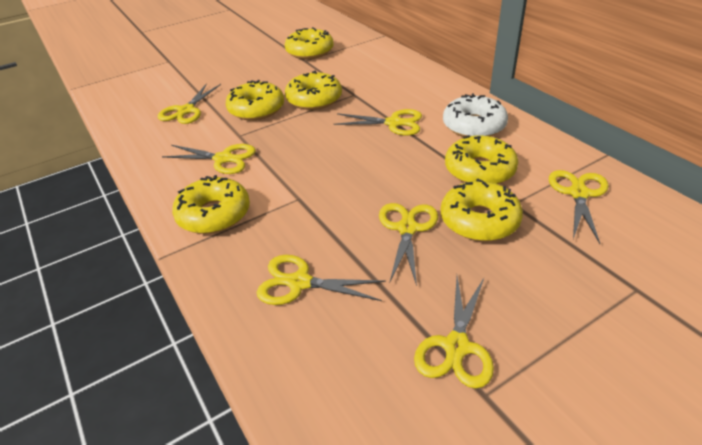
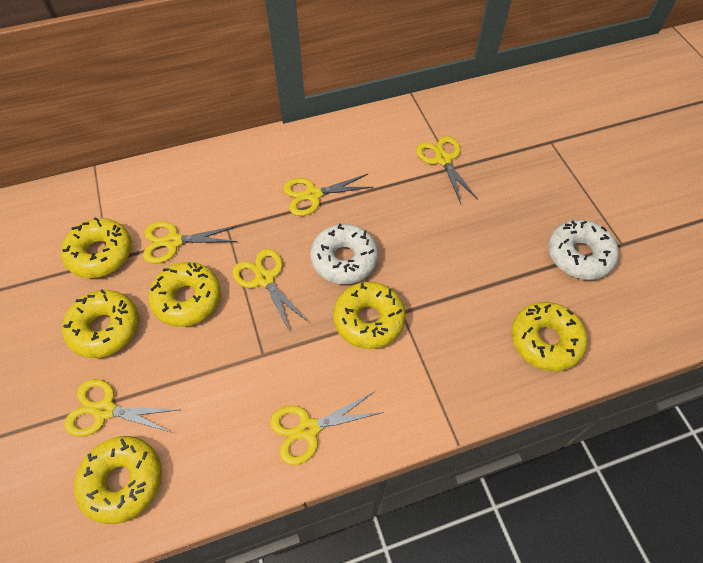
white donut: [443,94,508,137] = 1 -> [310,223,378,284] [548,220,619,280] = 2
yellow scissors: [158,83,221,124] [162,144,256,174] [257,255,386,305] [334,109,422,136] [379,203,438,286] [414,276,494,389] [549,170,609,244] = 7 -> [64,379,178,437] [143,221,237,264] [232,249,309,332] [270,392,384,465] [283,174,373,216] [416,136,478,204] = 6

